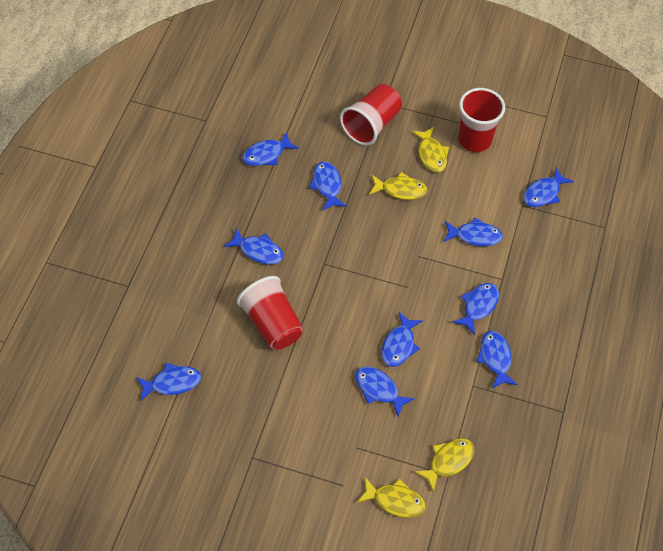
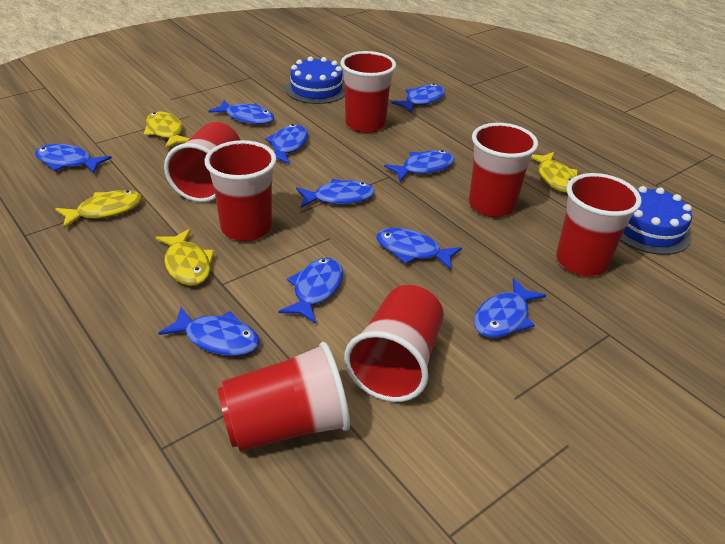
blue cake: none = 0 -> [285,57,345,104] [620,186,692,255] = 2
red cup: [237,276,304,350] [340,84,402,146] [458,88,505,152] = 3 -> [164,122,240,202] [205,140,277,241] [218,342,350,452] [340,51,396,133] [344,285,444,402] [469,123,538,217] [556,173,642,276] = 7

